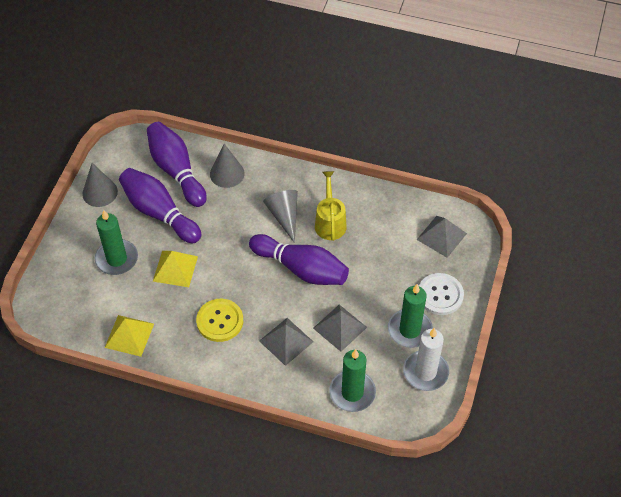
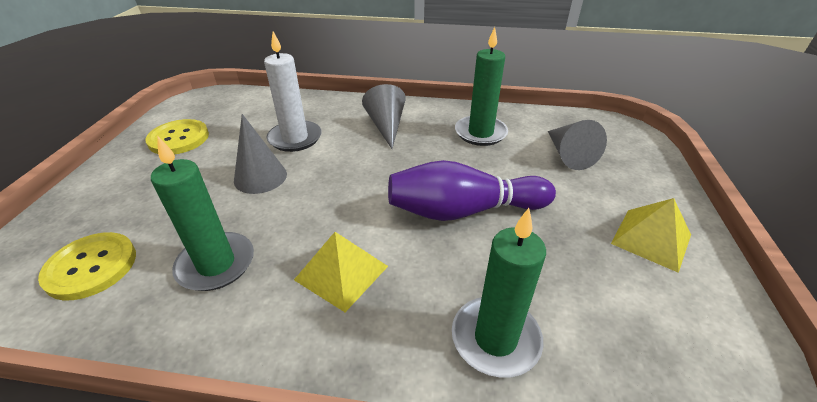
grey pyramid: [259,318,313,366] [313,305,367,352] [417,216,467,258] = 3 -> none = 0
purple bowling pin: [119,168,201,243] [147,122,207,207] [249,234,349,285] = 3 -> [388,160,556,221] = 1
white button: [419,273,464,315] = 1 -> none = 0
yellow button: [196,299,243,342] = 1 -> [38,232,136,301] [145,119,209,154] = 2
yellow watering can: [315,171,347,241] = 1 -> none = 0

